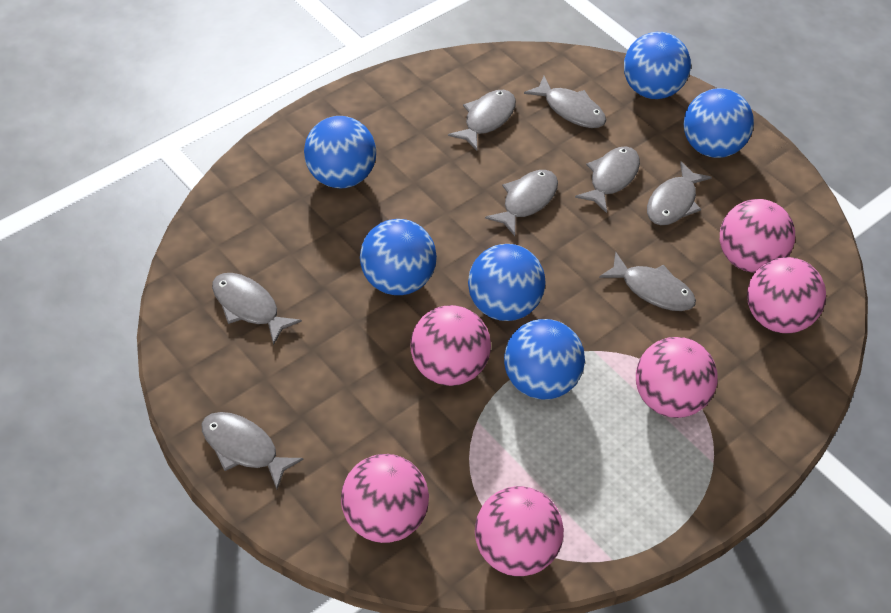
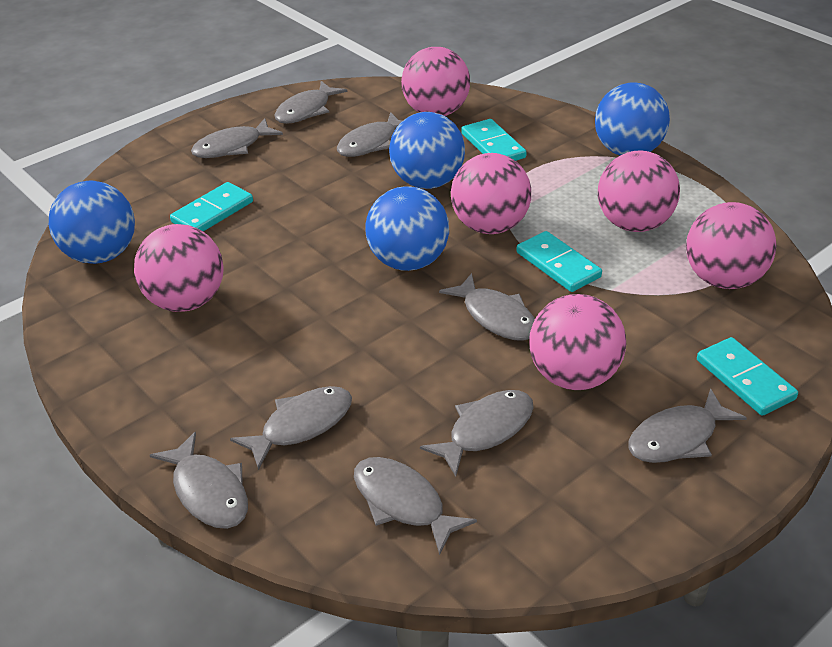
blue ball: [304,116,376,188] [360,219,437,295] [468,244,545,321] [504,319,585,400] [624,32,691,99] [683,88,754,158] = 6 -> [49,181,135,264] [365,186,449,271] [389,112,465,189] [595,82,670,155] = 4
grey fish: [202,412,304,489] [212,273,302,345] [448,90,516,151] [485,170,558,236] [524,76,606,128] [575,146,640,213] [599,252,696,311] [647,161,712,225] = 8 -> [150,432,248,529] [191,118,283,158] [230,386,352,470] [274,81,347,124] [337,112,402,157] [354,457,477,555] [420,390,534,477] [439,273,535,341] [628,388,747,463] = 9
turquoise domino: none = 0 -> [170,182,253,231] [461,119,527,161] [516,231,602,292] [697,337,798,416] = 4

